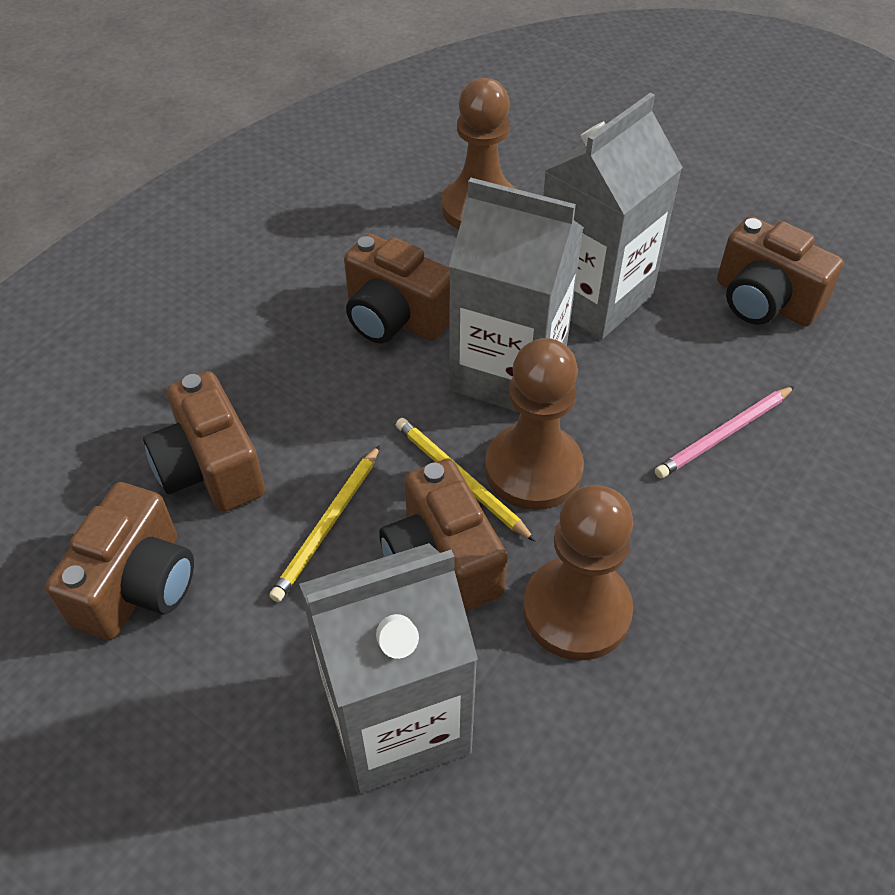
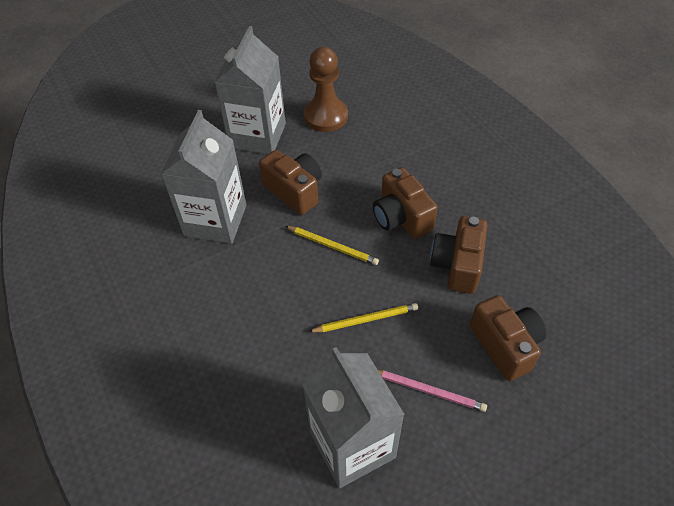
brown camera: [45,482,194,640] [143,371,265,512] [344,234,450,343] [379,459,508,612] [717,216,844,326] = 5 -> [259,150,322,215] [373,167,438,239] [430,216,487,294] [470,295,546,381] = 4
brown pawn: [442,78,516,230] [485,338,584,510] [523,485,633,660] = 3 -> [304,47,348,132] = 1

